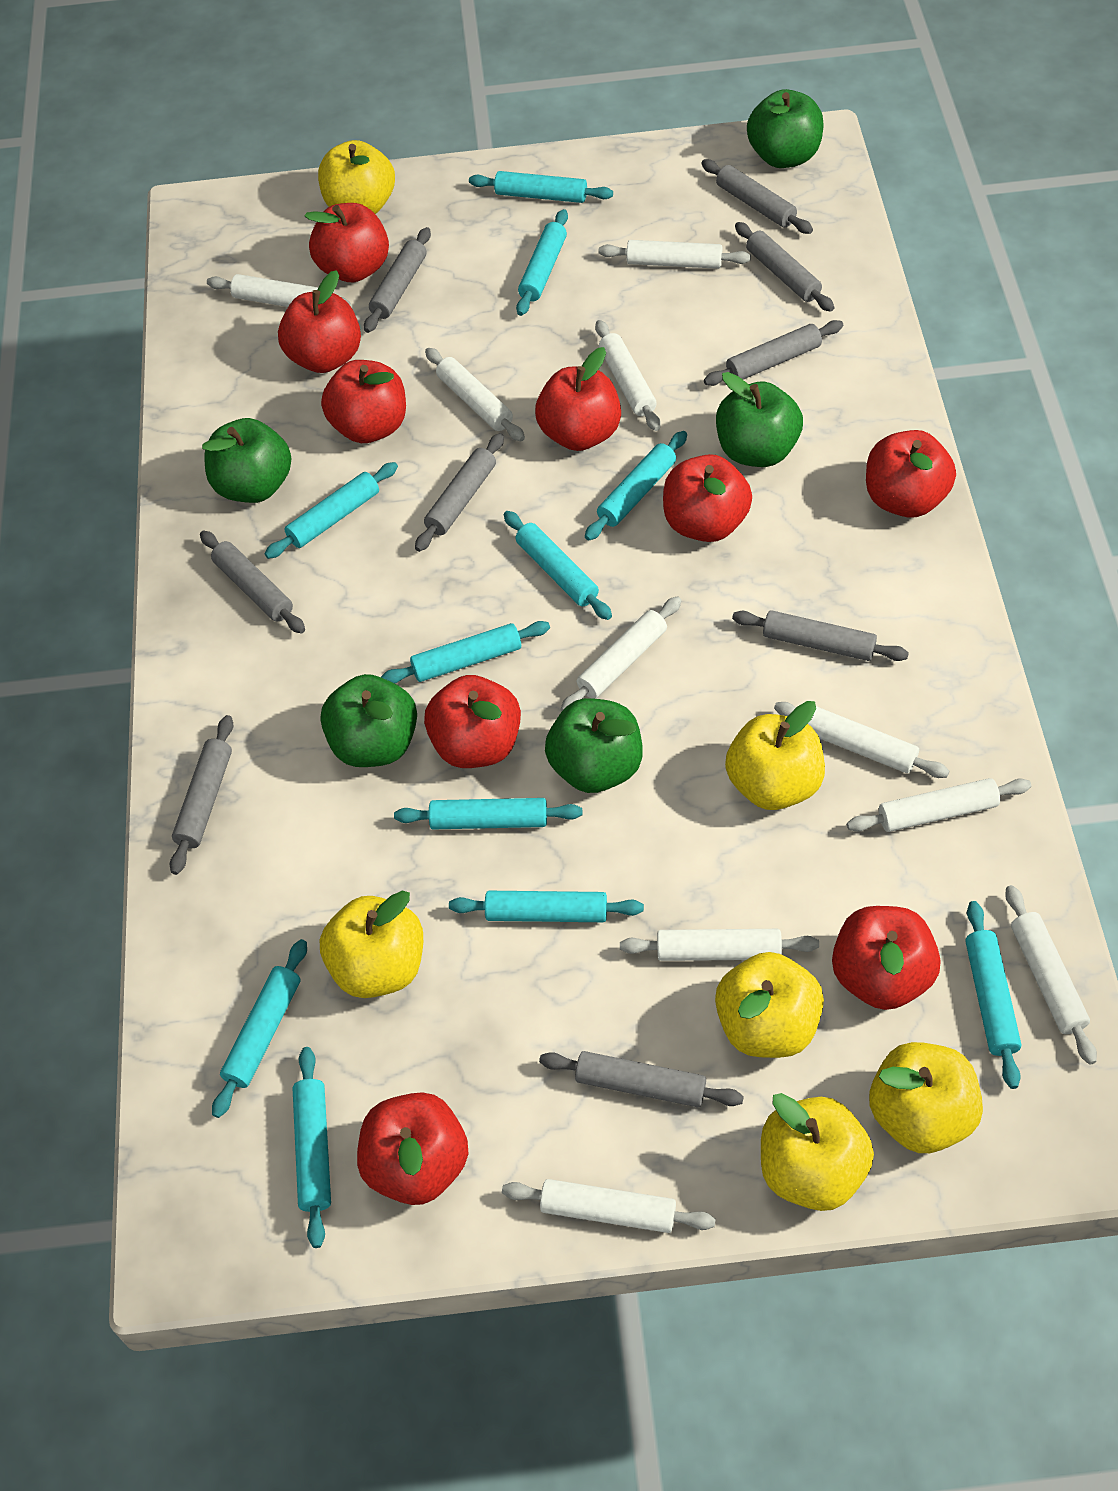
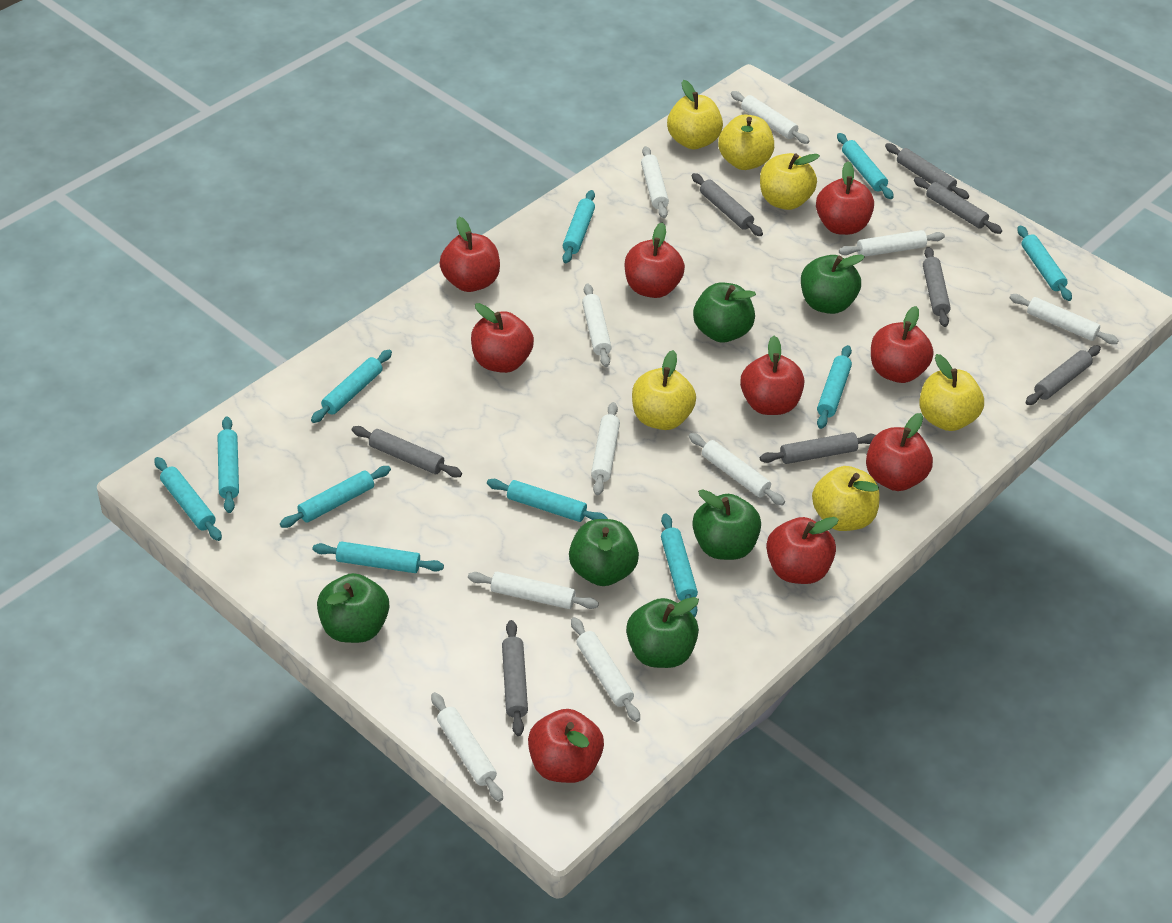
green apple: [202,418,291,503] [321,674,417,767] [545,698,643,793] [716,372,803,467] [747,89,824,168] = 5 -> [317,573,389,643] [569,519,639,586] [626,597,699,668] [692,489,761,560] [693,283,756,343] [801,254,865,314] = 6
grey rolling pin: [170,715,233,875] [200,531,305,633] [364,227,431,333] [415,433,504,552] [539,1051,744,1107] [701,159,813,234] [704,320,843,386] [732,610,909,661] [735,222,834,312] = 9 -> [352,426,462,477] [502,620,528,736] [692,173,763,236] [760,432,876,464] [885,143,969,199] [914,177,1002,234] [923,247,951,327] [1026,345,1101,405] = 8

